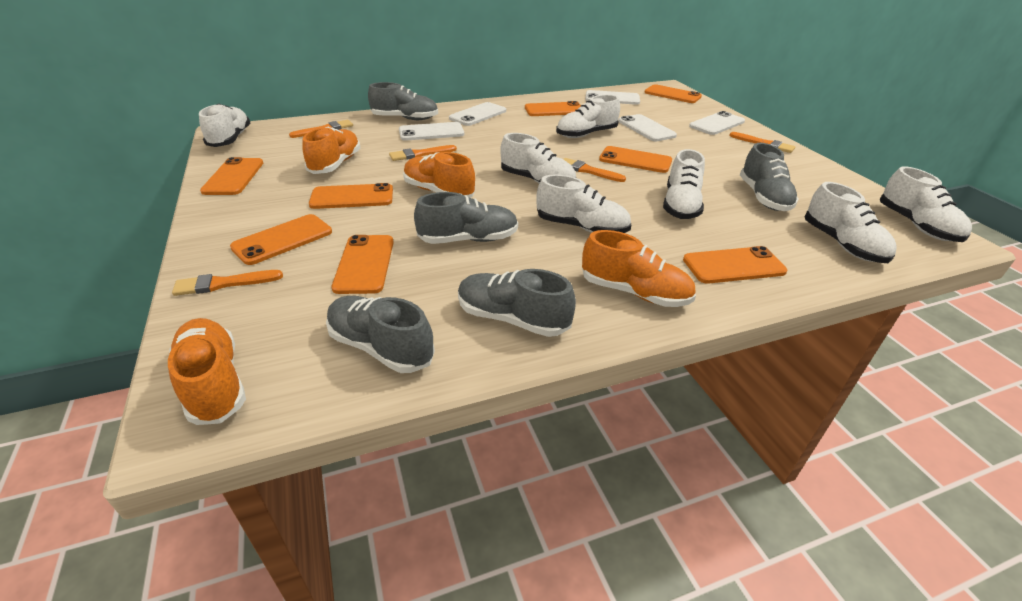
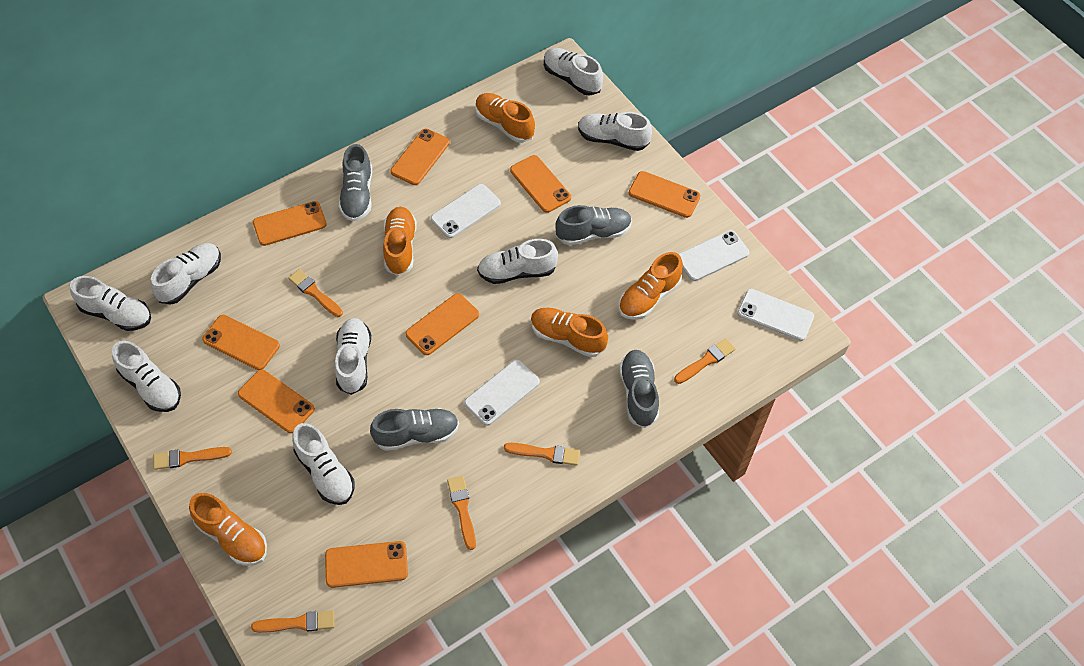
grey shoe: [326,296,435,373] [368,82,438,120] [414,192,518,244] [458,269,576,337] [740,143,799,211] = 5 -> [339,144,372,222] [370,408,459,451] [555,205,632,245] [619,350,659,428] = 4
orange brush: [172,270,283,296] [289,120,353,138] [389,145,457,161] [563,158,626,182] [729,132,795,153] = 5 -> [153,447,232,470] [251,610,335,633] [288,269,343,317] [447,476,476,550] [504,443,580,466] [674,338,736,384] = 6
orange shoe: [168,318,246,425] [302,127,360,174] [403,152,475,198] [582,230,696,307] = 4 -> [189,493,267,566] [383,207,417,276] [475,93,535,143] [531,308,608,357] [619,252,683,320] = 5
white phone: [399,122,464,141] [449,102,506,126] [585,90,640,105] [618,114,677,141] [689,111,745,135] = 5 -> [431,184,501,238] [464,360,540,426] [679,230,749,281] [737,289,814,341] = 4
white shoe: [199,104,251,147] [500,133,576,183] [536,174,631,233] [556,95,620,138] [663,149,705,219] [805,182,897,263] [880,167,972,242] = 7 -> [70,276,151,331] [112,341,181,412] [151,243,221,305] [292,423,355,505] [334,318,371,395] [477,239,558,284] [544,48,603,95] [578,112,652,151] = 8

